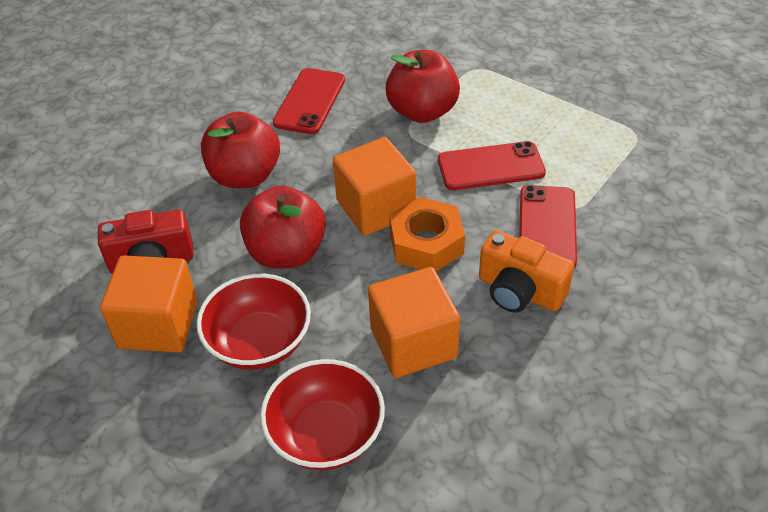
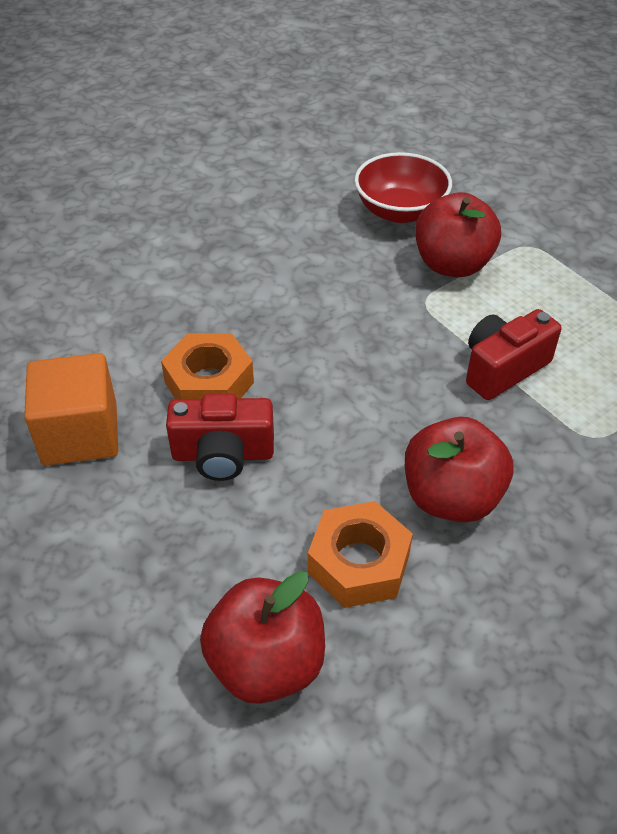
orange camera: [479,230,574,313] = 1 -> none = 0
orange cube: [100,255,198,353] [333,137,416,236] [368,267,460,378] = 3 -> [24,353,118,466] = 1
orange nut: [389,197,465,272] = 1 -> [161,333,254,399] [308,501,413,608] = 2
red bowl: [197,274,311,370] [260,359,385,470] = 2 -> [354,152,452,223] = 1
red camera: [98,210,194,274] = 1 -> [166,394,274,481] [466,309,562,400] = 2
red phone: [273,68,345,134] [438,141,546,190] [519,185,577,267] = 3 -> none = 0

